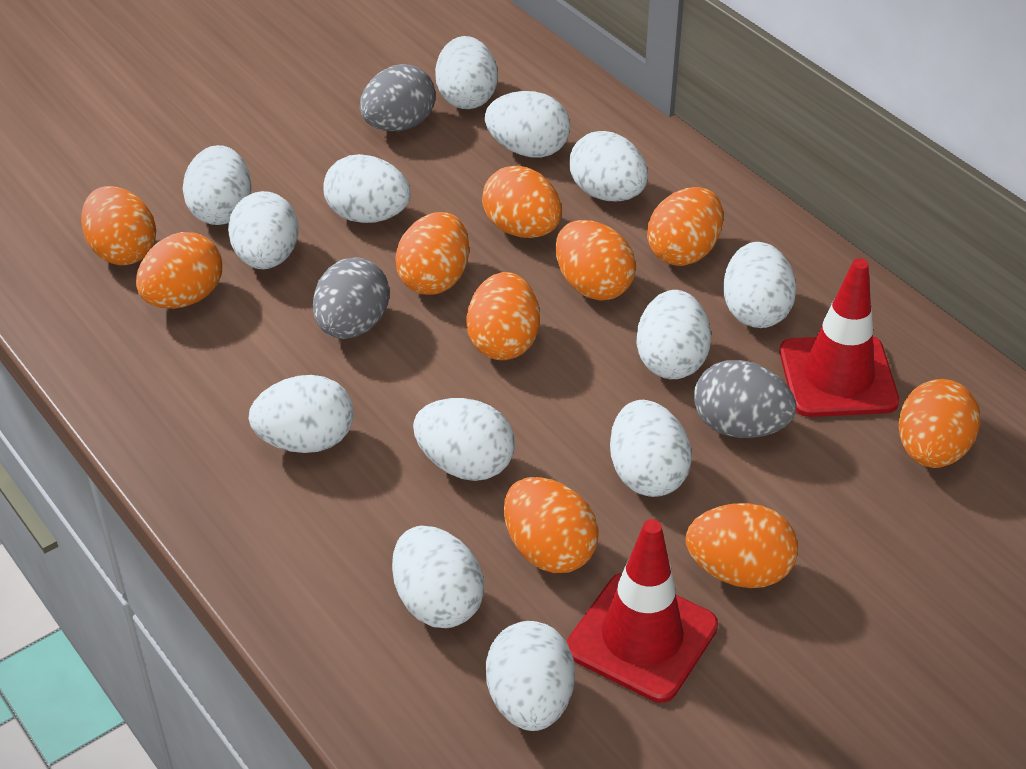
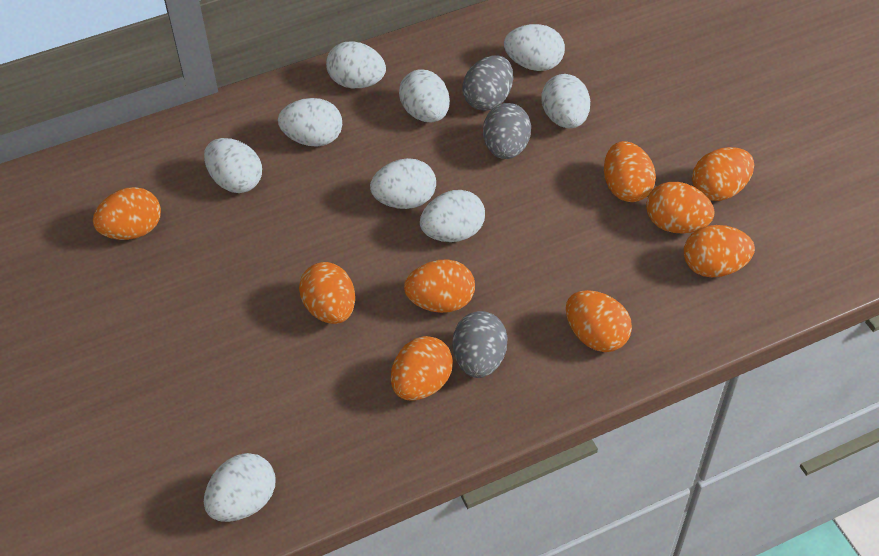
orange egg: [81,186,156,265] [136,232,222,309] [395,212,469,295] [466,272,540,360] [482,166,562,238] [504,477,599,573] [555,220,636,301] [647,187,723,266] [686,503,798,588] [899,379,980,468] = 10 -> [93,187,161,240] [299,262,355,324] [391,336,453,400] [404,259,475,313] [566,290,632,352] [604,141,656,202] [646,182,715,233] [684,225,755,277] [692,147,754,201] = 9
red traffic cone: [566,519,718,703] [779,258,899,417] = 2 -> none = 0
white egg: [183,145,252,225] [228,191,299,269] [248,375,353,453] [323,154,411,223] [392,526,484,628] [413,398,515,481] [435,36,498,109] [485,91,570,157] [486,621,575,731] [569,131,648,201] [610,400,692,497] [636,290,711,379] [723,242,797,328] = 13 -> [204,138,262,193] [204,453,275,522] [278,98,342,147] [326,41,386,88] [370,158,436,209] [399,69,450,122] [420,190,485,242] [504,24,565,71] [541,74,590,128] = 9

